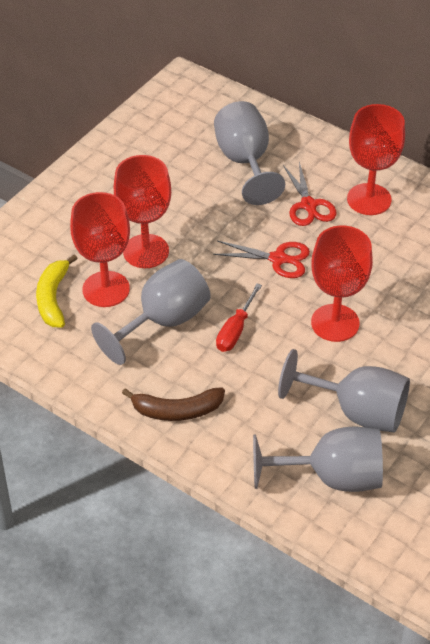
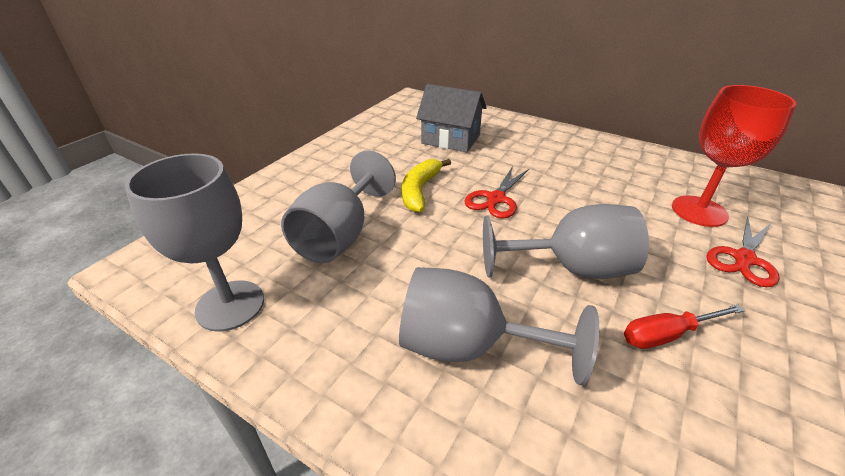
brown banana: [122,387,225,421] = 1 -> none = 0
grey house: none = 0 -> [416,84,487,152] = 1
red goblet: [70,192,130,307] [114,155,171,268] [311,225,373,342] [347,104,405,215] = 4 -> [672,85,796,227] = 1

